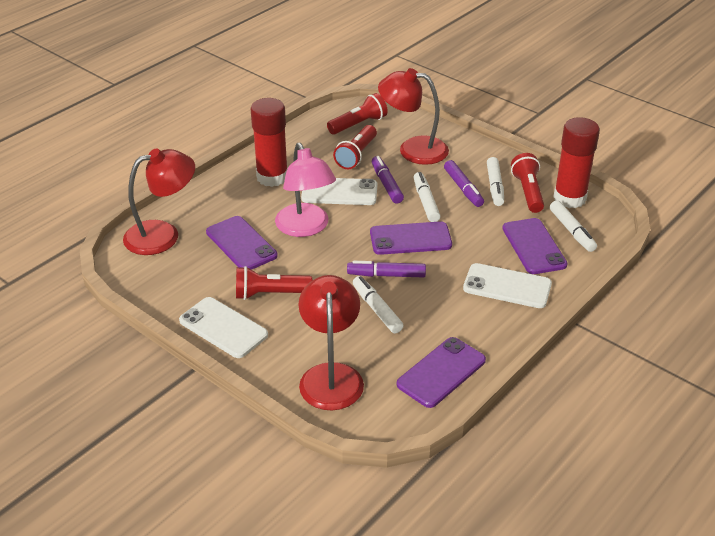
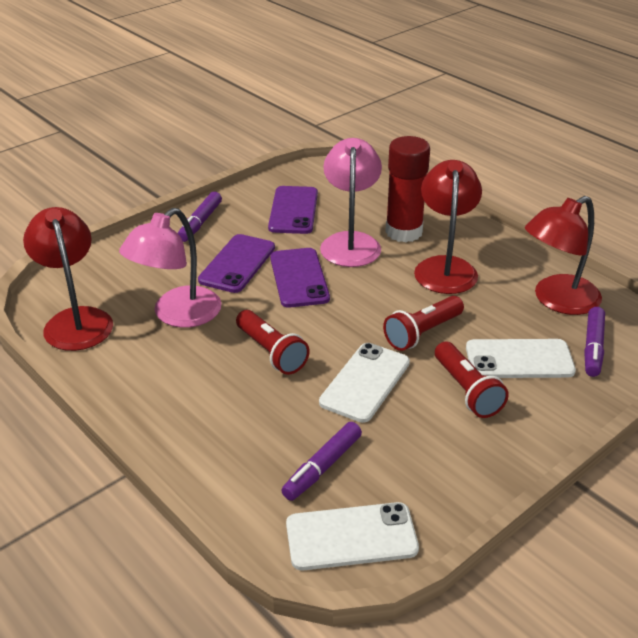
pink lamp: [275,143,336,237] = 1 -> [119,208,221,328] [320,138,382,267] = 2
purple phone: [206,216,278,270] [370,221,452,255] [397,337,486,408] [502,218,568,274] = 4 -> [198,234,275,293] [268,186,318,234] [270,248,330,307] = 3
red flashlight: [236,266,312,300] [327,93,388,135] [333,125,377,169] [511,153,544,213] = 4 -> [236,310,310,375] [383,296,464,351] [435,342,509,418] = 3
red glue stick: [250,98,288,187] [553,117,600,208] = 2 -> [385,136,430,242] = 1
white marker: [353,276,404,333] [414,172,440,222] [487,157,504,206] [550,200,597,252] = 4 -> none = 0

